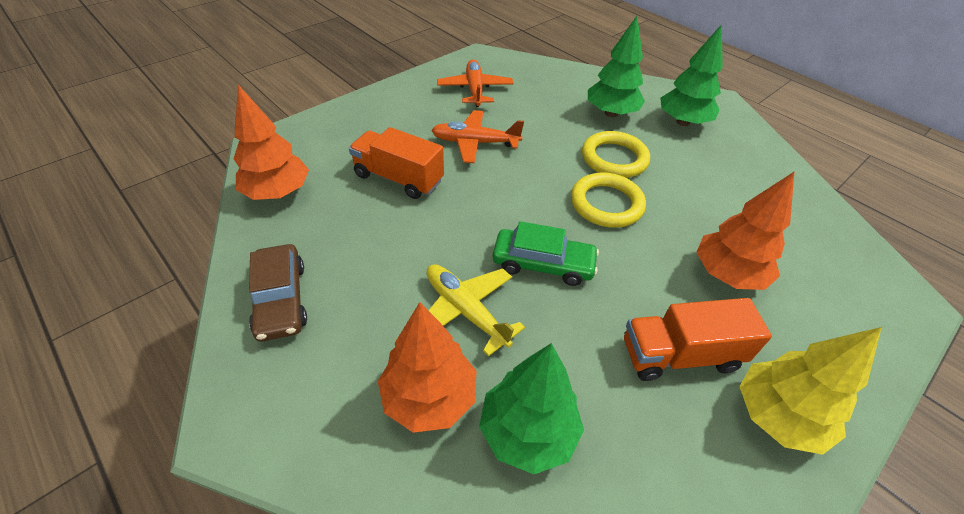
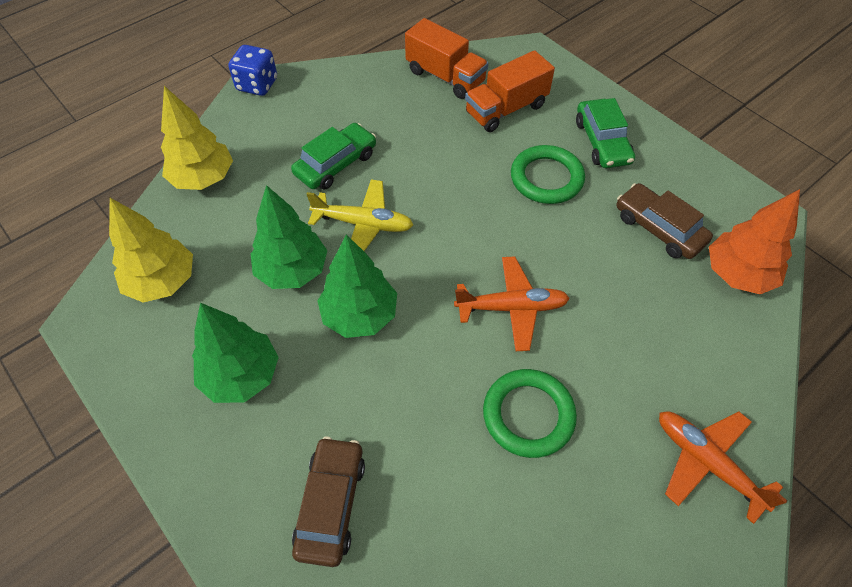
blue dice: none = 0 -> [229,45,277,96] = 1
brown car: [249,244,307,342] = 1 -> [292,437,365,567] [616,183,713,259] = 2
green car: [493,221,599,286] = 1 -> [291,123,376,190] [576,98,635,168] = 2
green ring: none = 0 -> [483,369,577,458] [511,145,585,204] = 2
orange tree: [233,85,309,200] [378,302,477,433] [696,172,794,290] = 3 -> [709,189,800,294] = 1
yellow ring: [571,173,646,228] [582,131,650,178] = 2 -> none = 0
yellow tree: [739,327,882,455] = 1 -> [109,198,193,303] [161,86,233,190] = 2

